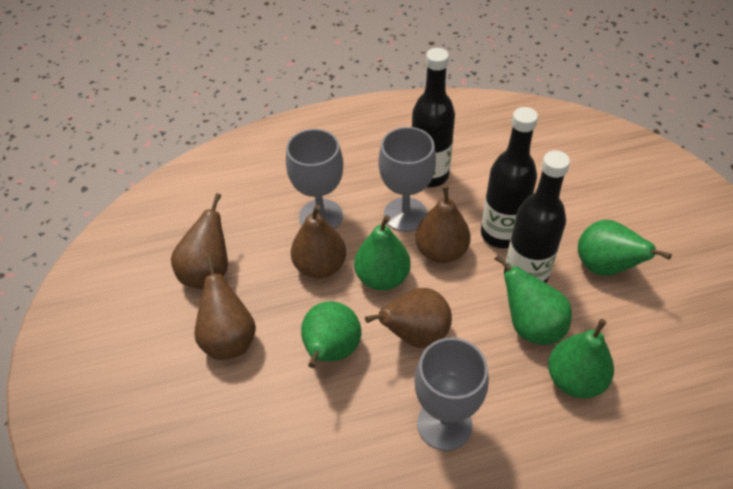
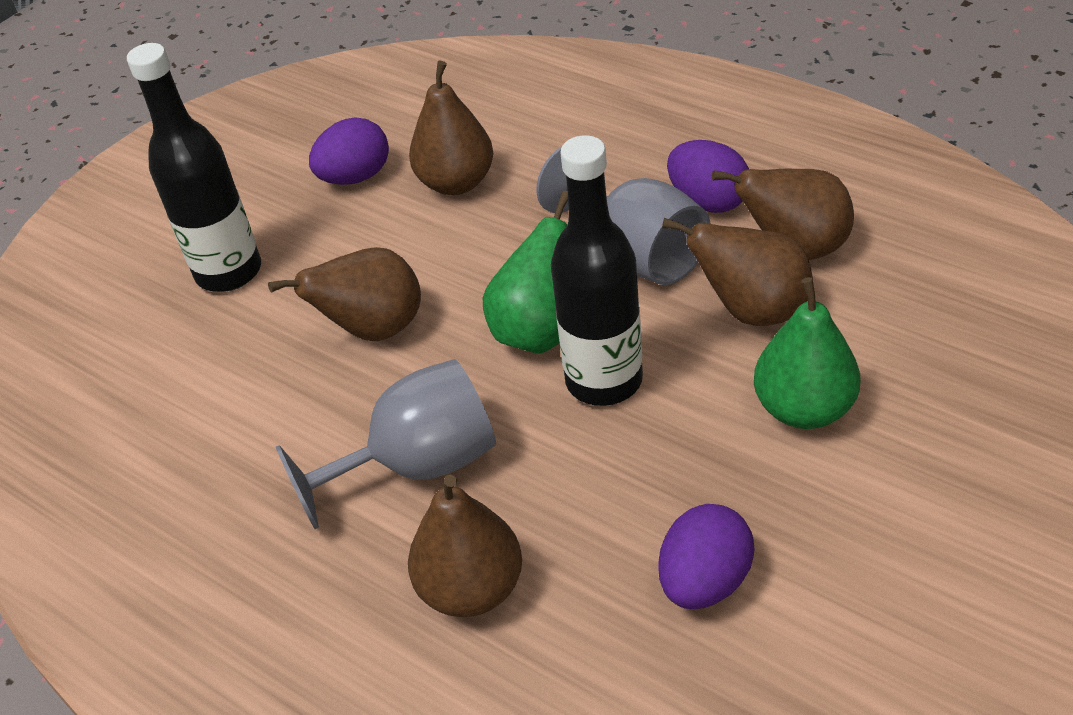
black bottle: [412,48,455,187] [481,107,538,248] [504,150,570,283] = 3 -> [127,43,261,292] [551,136,643,406] = 2
green pear: [301,301,361,368] [354,215,410,291] [495,254,572,345] [548,319,614,398] [578,220,672,276] = 5 -> [483,191,568,353] [754,277,860,429] = 2
grey goblet: [286,129,343,229] [378,127,436,232] [414,338,489,451] = 3 -> [276,359,496,529] [536,147,710,285] = 2
purple egg: none = 0 -> [309,118,389,185] [658,504,754,609] [667,140,749,213] = 3

